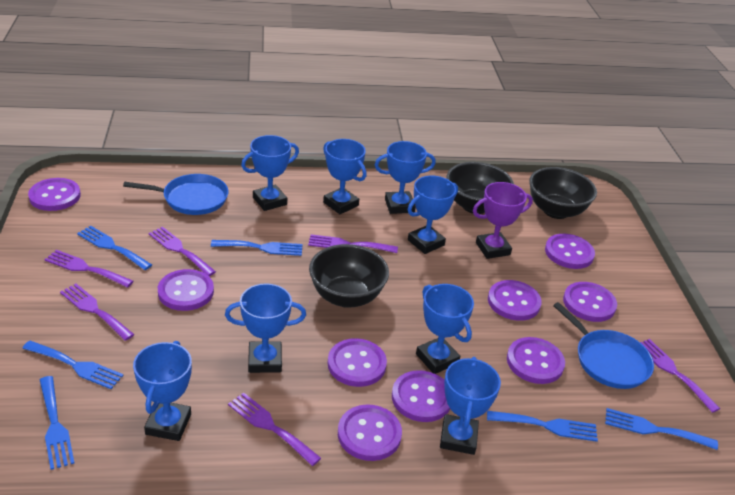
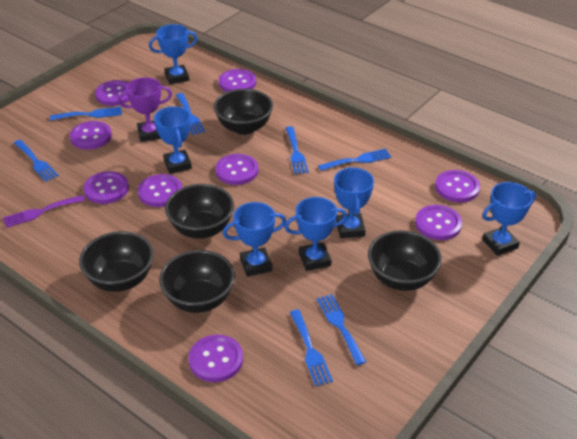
black bowl: [309,244,389,308] [446,162,514,214] [529,167,597,219] = 3 -> [79,231,154,292] [159,250,235,313] [165,184,234,239] [214,89,273,135] [368,230,442,291] = 5
blue fork: [22,341,124,389] [40,376,74,470] [77,225,152,270] [211,240,303,256] [487,411,598,442] [605,408,718,450] = 6 -> [14,140,59,182] [50,107,122,121] [176,93,205,135] [286,126,309,174] [290,309,333,386] [317,294,366,365] [318,148,391,171] = 7
blue pan: [123,174,228,215] [553,302,654,389] = 2 -> none = 0
blue trophy: [133,341,192,441] [225,283,306,373] [241,135,299,211] [323,139,367,214] [375,141,436,214] [408,176,458,254] [416,284,474,374] [440,357,501,455] = 8 -> [149,24,198,84] [154,107,192,174] [223,202,286,277] [284,197,347,271] [334,167,374,238] [482,182,536,256] = 6
purple fork: [45,250,133,288] [60,284,134,341] [148,226,216,276] [228,392,321,466] [308,234,398,253] [640,339,720,413] = 6 -> [3,195,85,228] = 1

